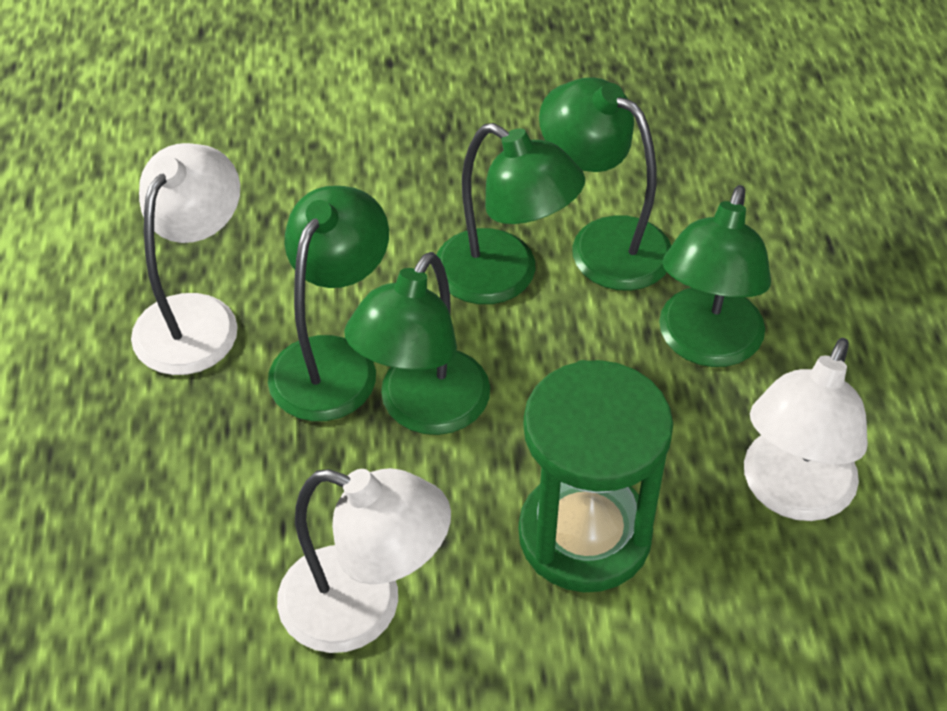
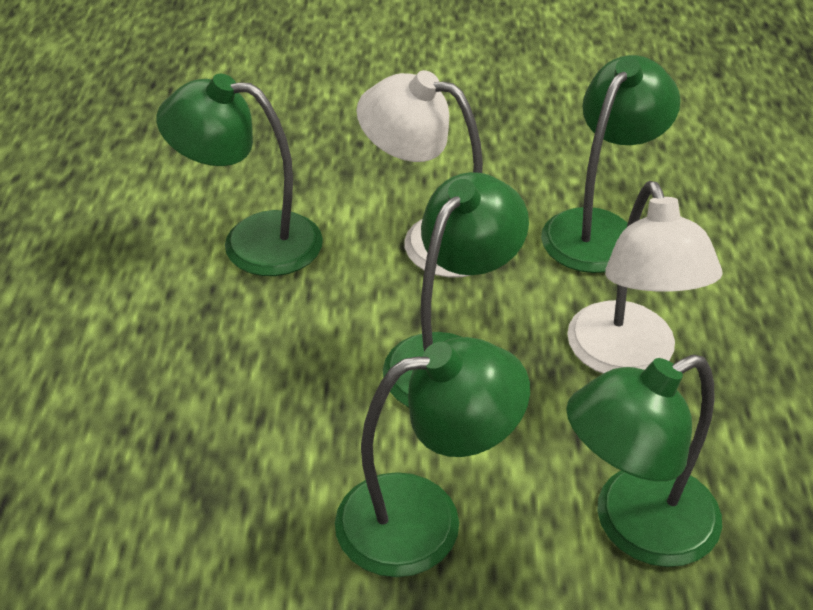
green hourglass: [519,360,673,592] = 1 -> none = 0
white lamp: [131,143,240,375] [277,468,451,653] [744,338,868,521] = 3 -> [356,70,483,277] [567,181,722,374] = 2

